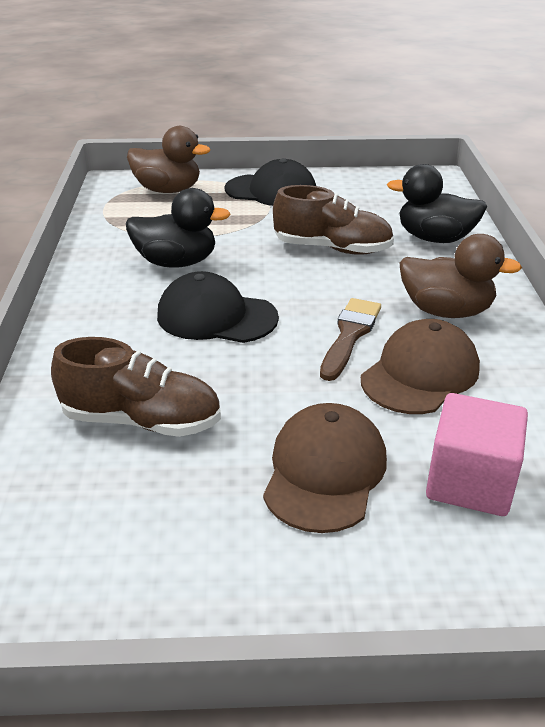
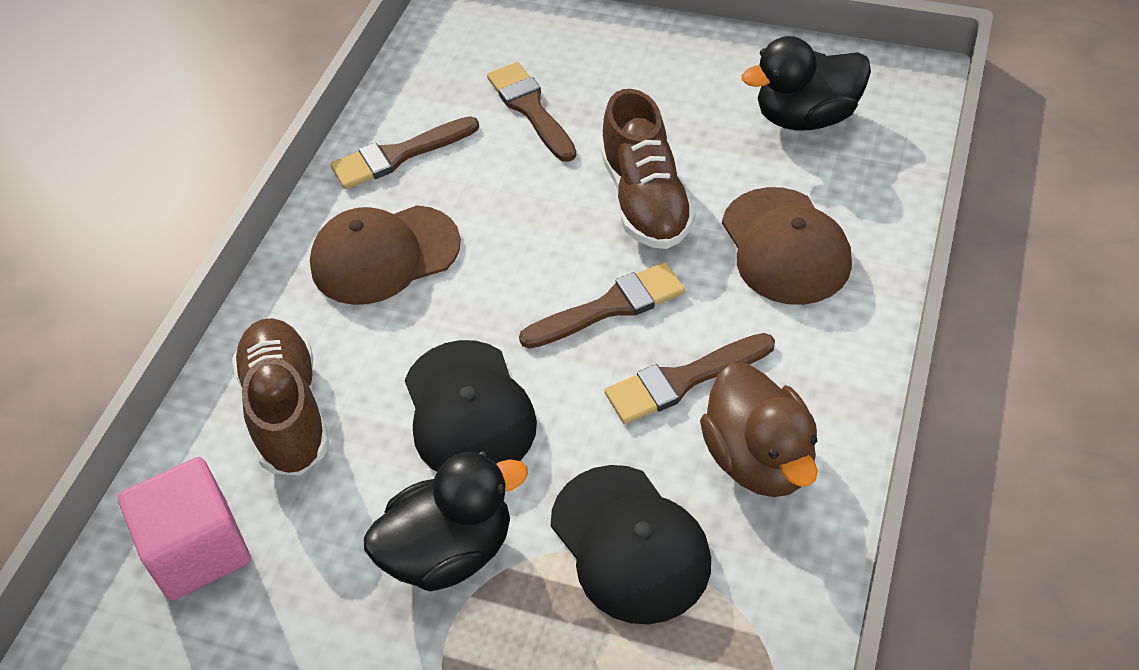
brown brush: [320,298,381,381] = 1 -> [330,116,479,189] [487,62,576,162] [519,262,685,349] [605,333,775,424] = 4
brown duck: [127,126,210,193] [399,234,522,318] = 2 -> [700,362,818,497] = 1

